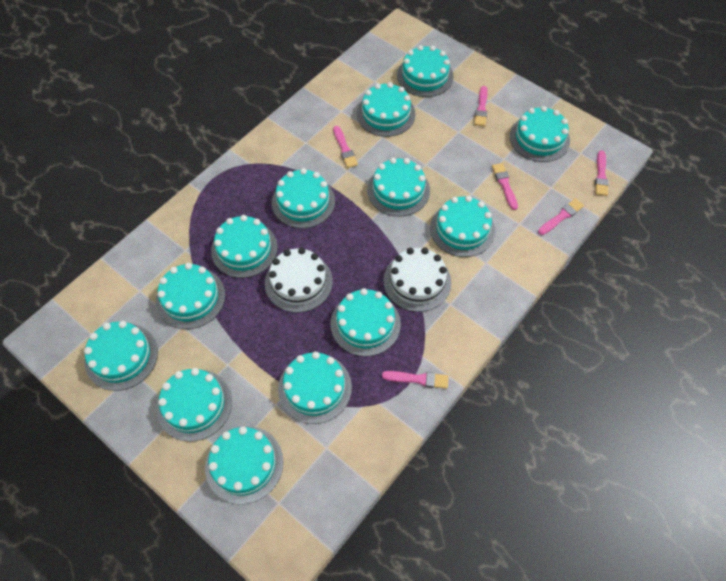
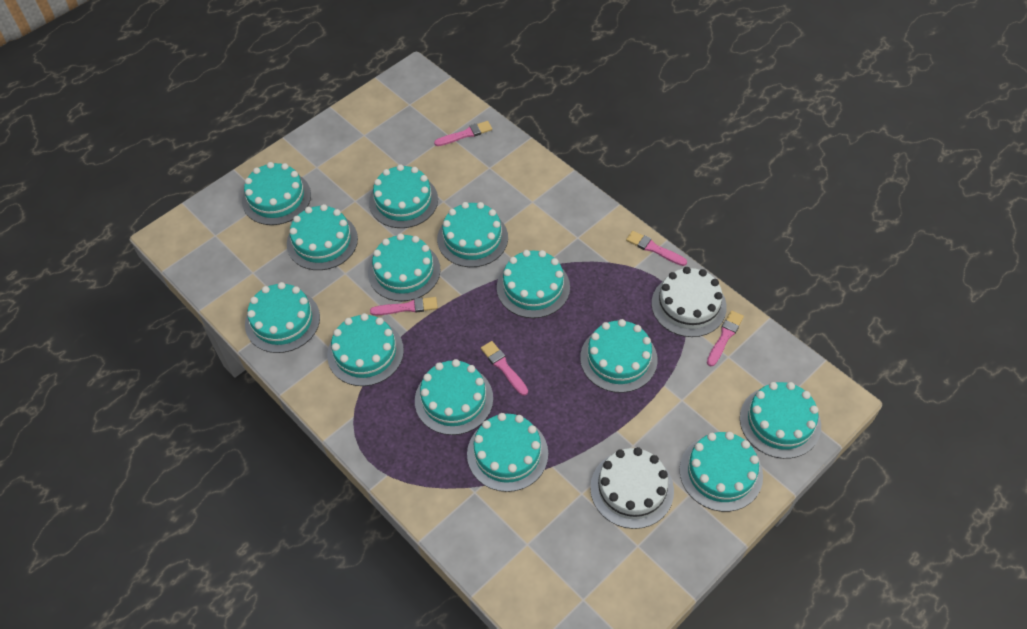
pink brush: [333,126,358,168] [382,371,449,389] [474,86,488,126] [492,163,518,210] [538,198,584,235] [595,150,609,196] = 6 -> [370,297,438,315] [434,121,492,146] [481,341,528,396] [626,231,687,266] [707,310,744,366] = 5

